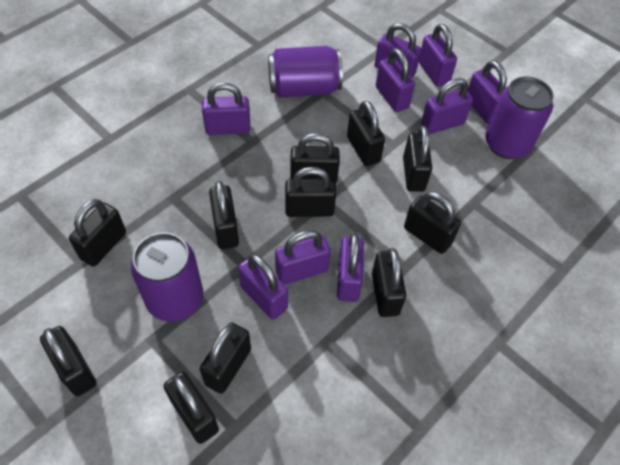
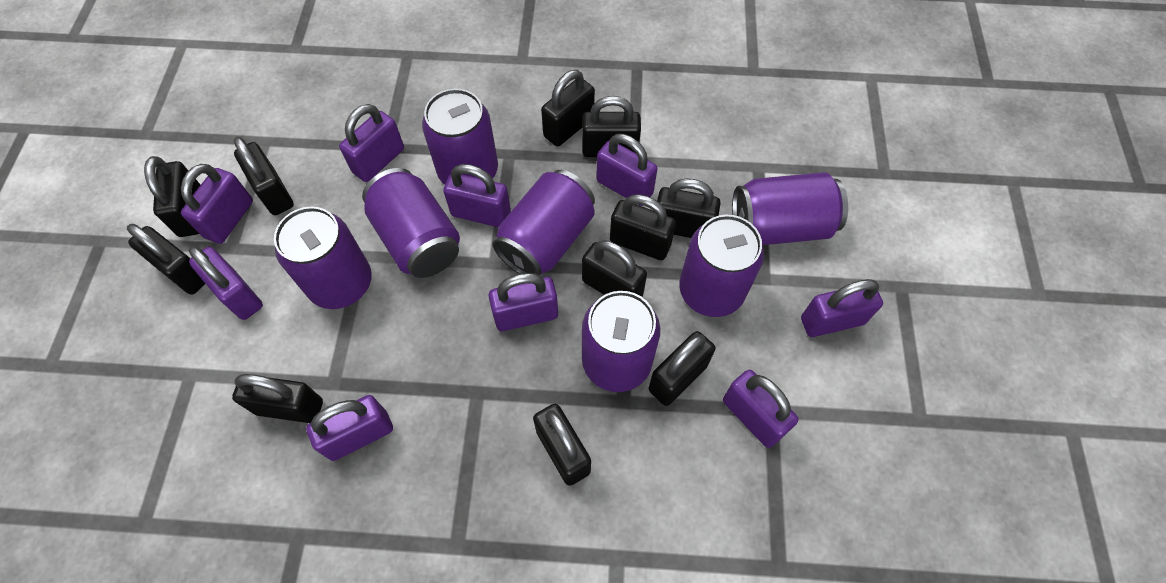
purple can: [131,232,203,322] [268,46,343,97] [485,76,554,159] = 3 -> [274,207,372,309] [362,168,460,278] [422,89,498,185] [492,170,595,275] [582,291,660,392] [679,215,764,317] [732,172,848,245] = 7

